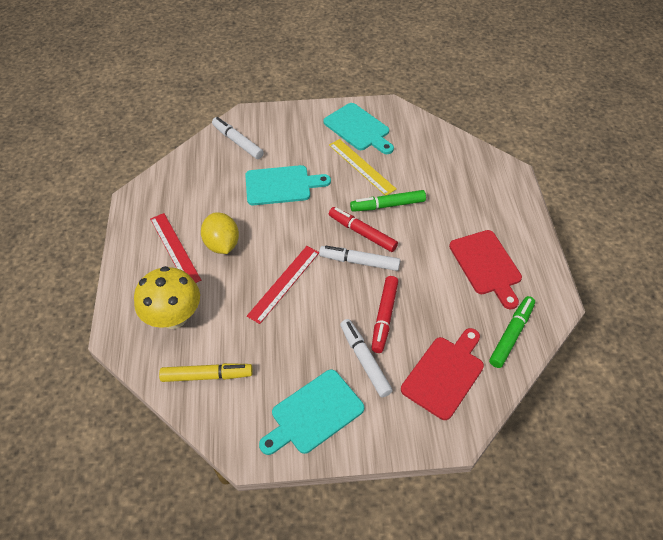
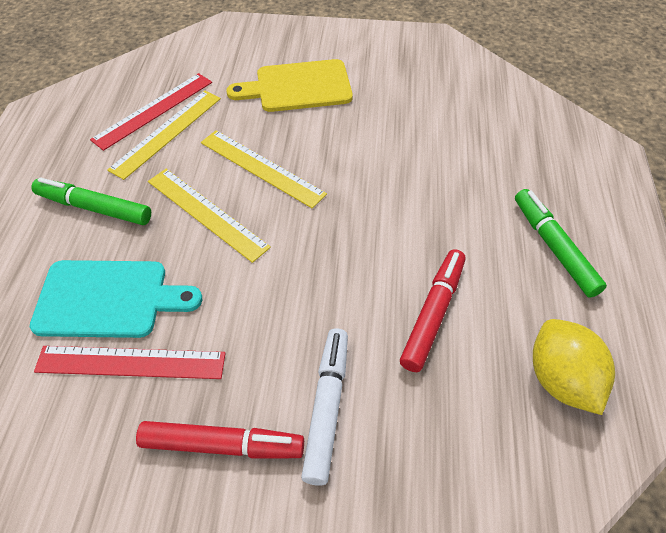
red cutting board: [401,328,484,420] [449,230,522,309] = 2 -> none = 0
turquoise cutting board: [245,165,331,205] [259,369,364,455] [323,103,394,154] = 3 -> [30,260,202,338] = 1
white marker: [212,117,264,159] [319,246,400,271] [340,319,393,397] = 3 -> [301,328,348,486] = 1
yellow cutting board: none = 0 -> [226,59,353,112] = 1
yellow marker: [159,363,253,382] = 1 -> none = 0
yellow mushroom: [134,266,200,329] = 1 -> none = 0
yellow ruler: [329,139,397,195] = 1 -> [107,91,221,180] [148,169,271,263] [201,130,327,209] = 3

